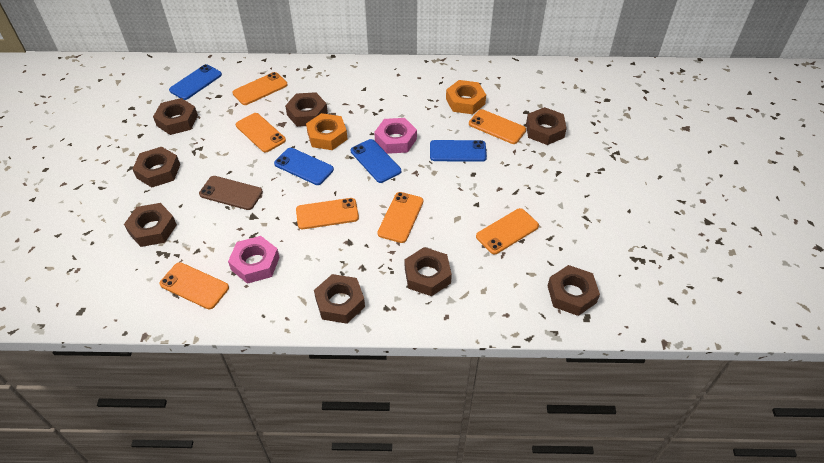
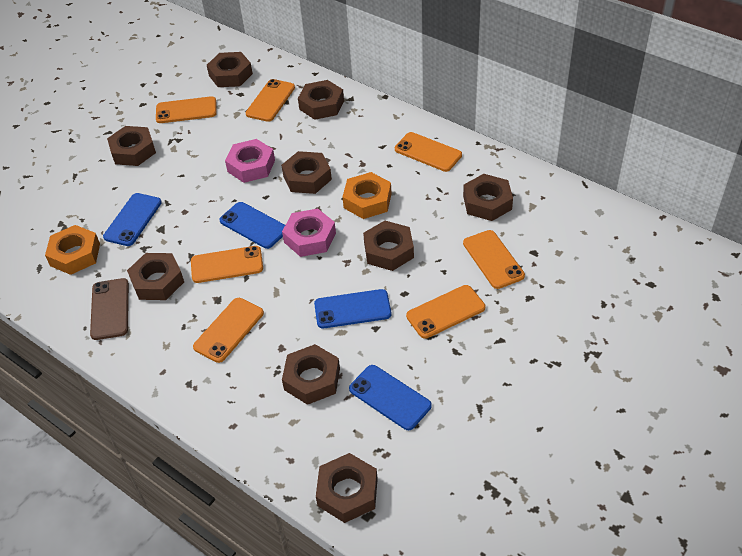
brown nut: [124,203,177,247] [133,147,180,187] [153,98,198,135] [285,92,328,127] [314,274,365,324] [405,247,452,296] [526,107,567,145] [548,265,600,316] = 8 -> [107,126,156,166] [127,253,184,300] [207,52,253,87] [281,151,332,194] [282,344,340,405] [298,80,344,120] [316,453,378,523] [363,221,414,271] [463,174,513,221] = 9

